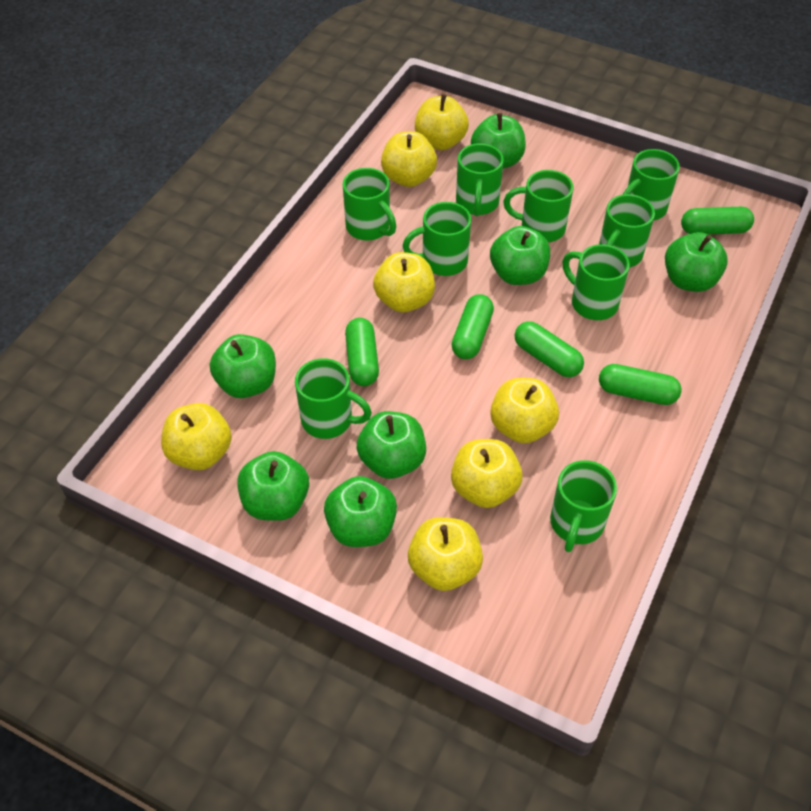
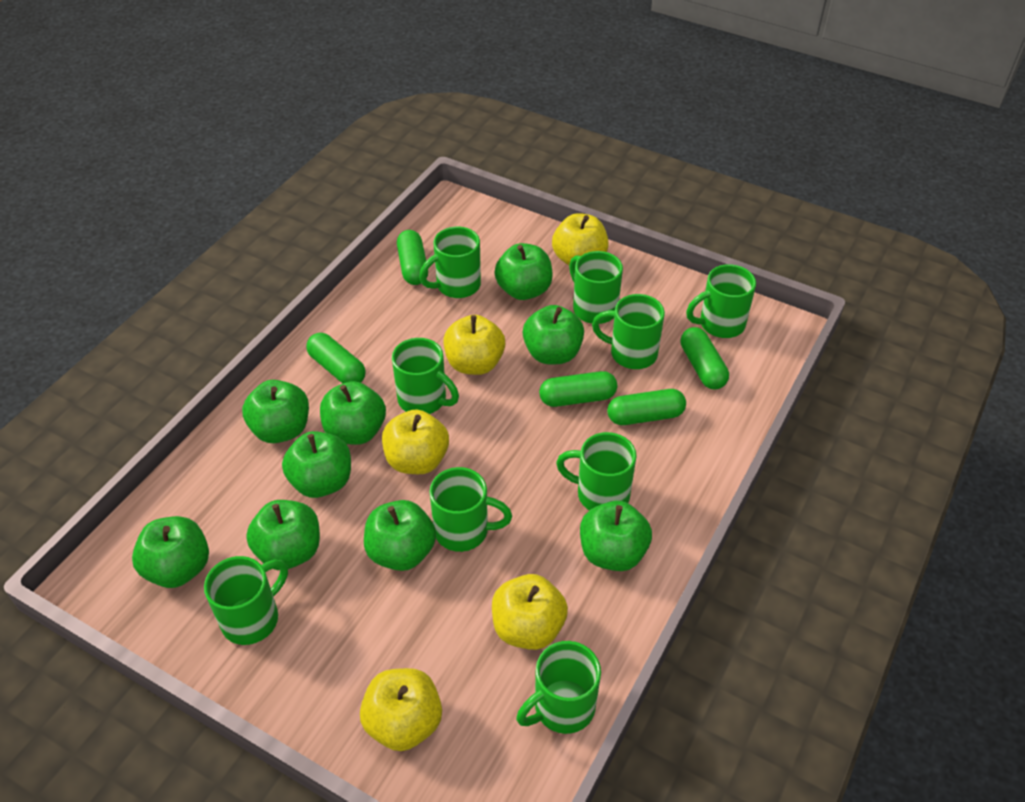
green apple: [210,334,276,398] [237,451,309,521] [324,476,397,547] [357,411,426,479] [471,113,526,169] [490,226,550,285] [665,232,728,292] = 7 -> [132,516,209,588] [242,380,309,443] [246,500,320,570] [282,431,351,498] [320,381,386,445] [364,500,436,571] [494,243,553,300] [523,305,584,364] [580,500,652,571] = 9
yellow apple: [161,403,232,470] [373,252,435,312] [381,131,437,187] [408,517,483,591] [415,94,469,150] [451,439,523,508] [490,378,559,443] = 7 -> [360,668,442,751] [382,409,449,474] [443,315,505,375] [492,574,568,650] [552,213,609,265] = 5

